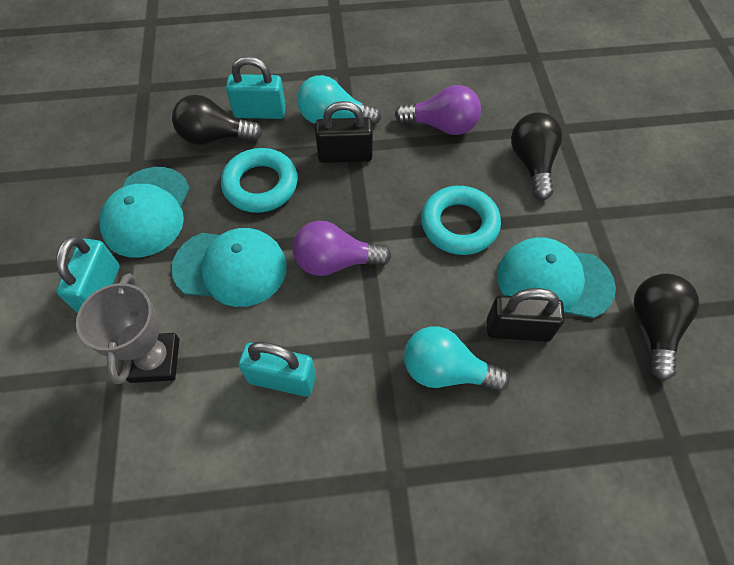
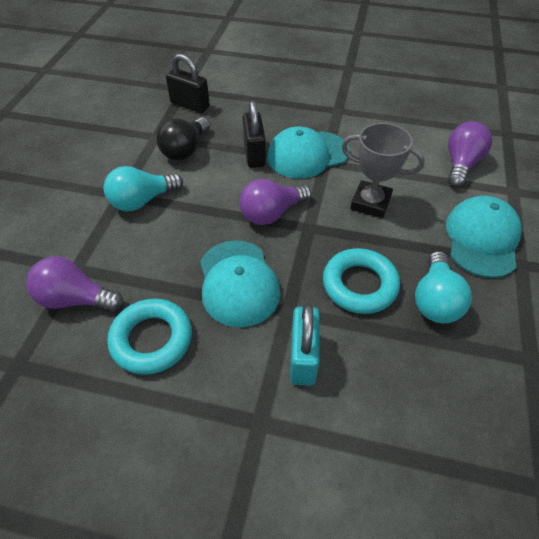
black light bulb: [172,95,263,145] [511,112,562,200] [634,273,699,381] = 3 -> [156,117,210,161] = 1
purple light bulb: [293,221,391,276] [395,85,481,135] = 2 -> [26,257,123,312] [239,179,311,225] [448,121,492,187] = 3
turquoise padlock: [56,236,120,313] [226,56,286,119] [238,342,316,397] = 3 -> [290,304,320,386] = 1

